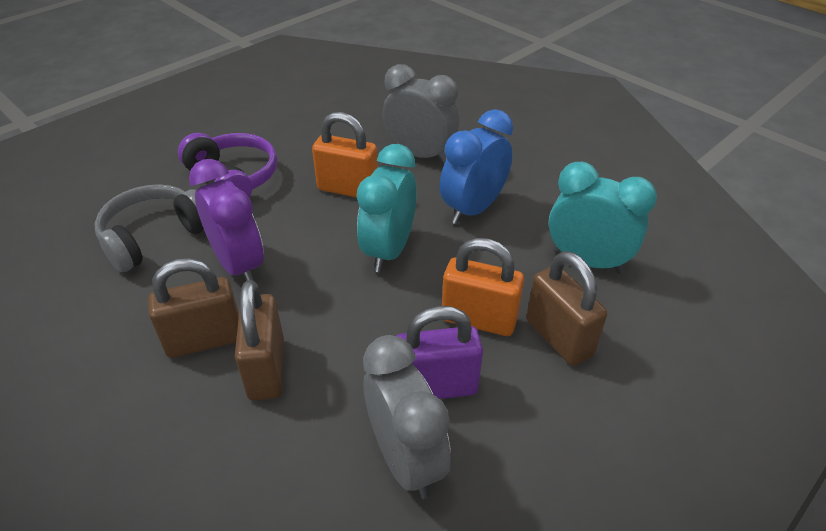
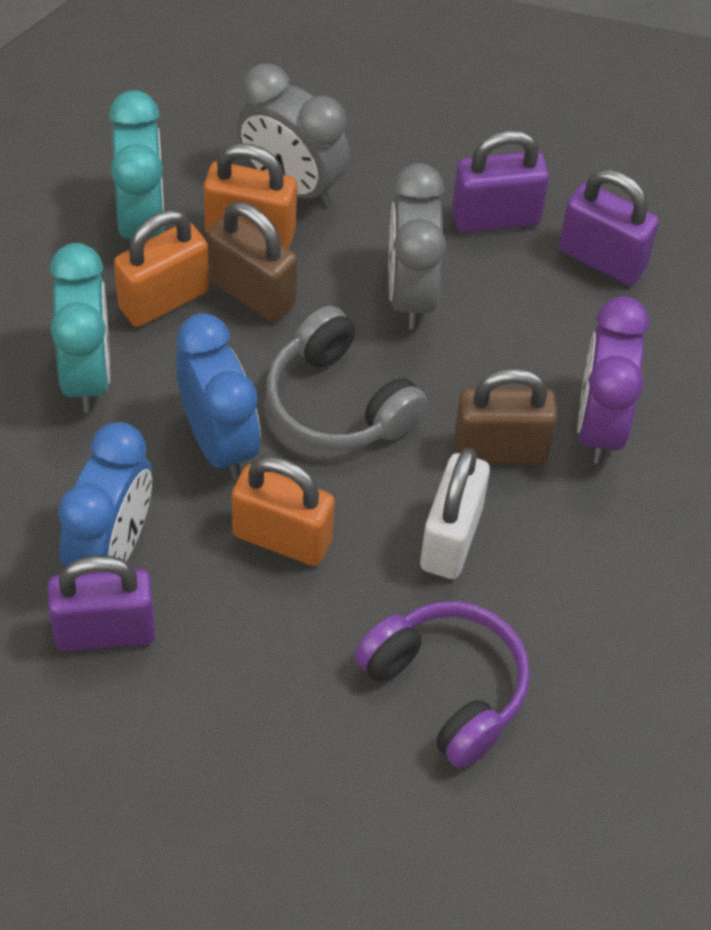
blue clock: [440,109,513,225] = 1 -> [58,422,152,567] [176,313,261,480] = 2
brown padlock: [148,258,239,358] [235,280,284,400] [526,251,607,366] = 3 -> [207,202,297,322] [454,368,557,464] = 2
orange padlock: [312,112,378,198] [442,238,524,336] = 2 -> [114,210,209,327] [204,143,297,248] [232,456,335,566] = 3
purple padlock: [397,306,483,399] = 1 -> [47,555,155,651] [452,130,549,233] [559,169,659,285] = 3
white padlock: none = 0 -> [420,448,490,579] = 1

